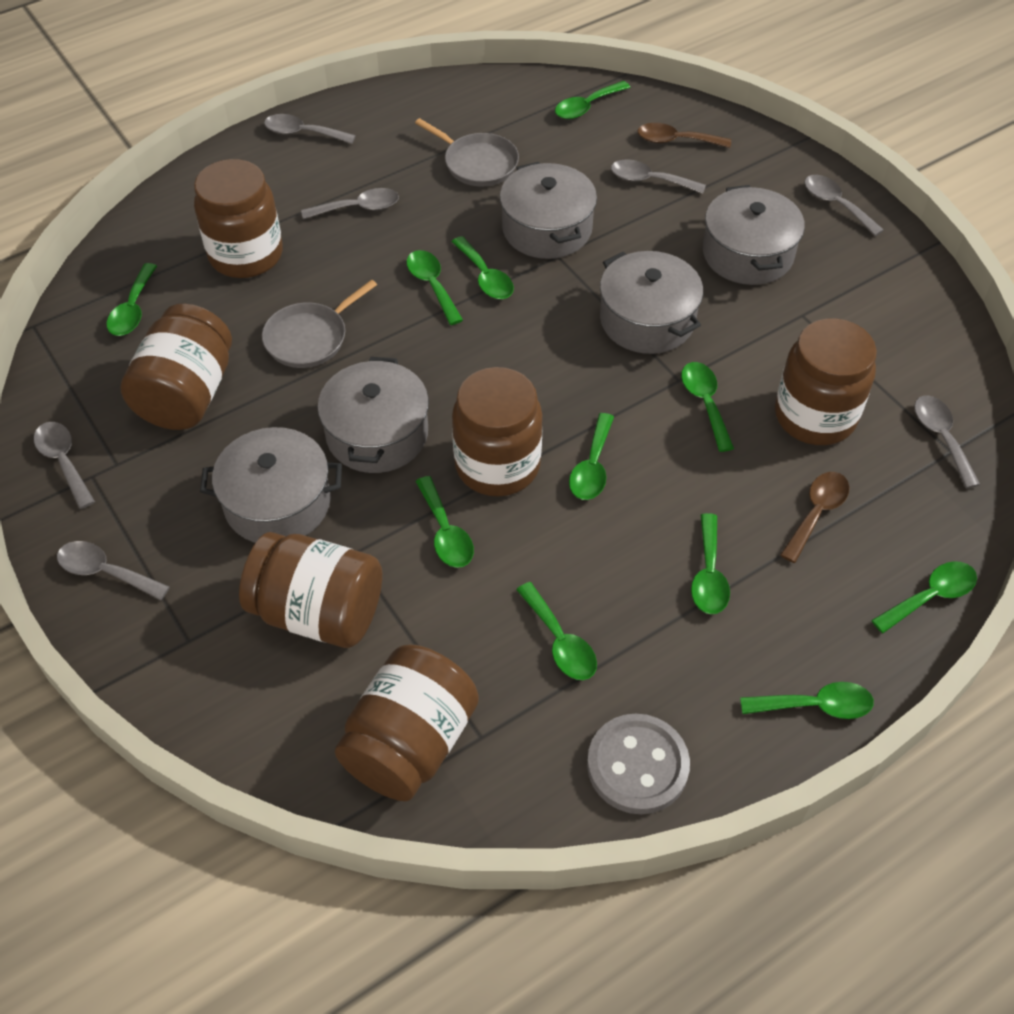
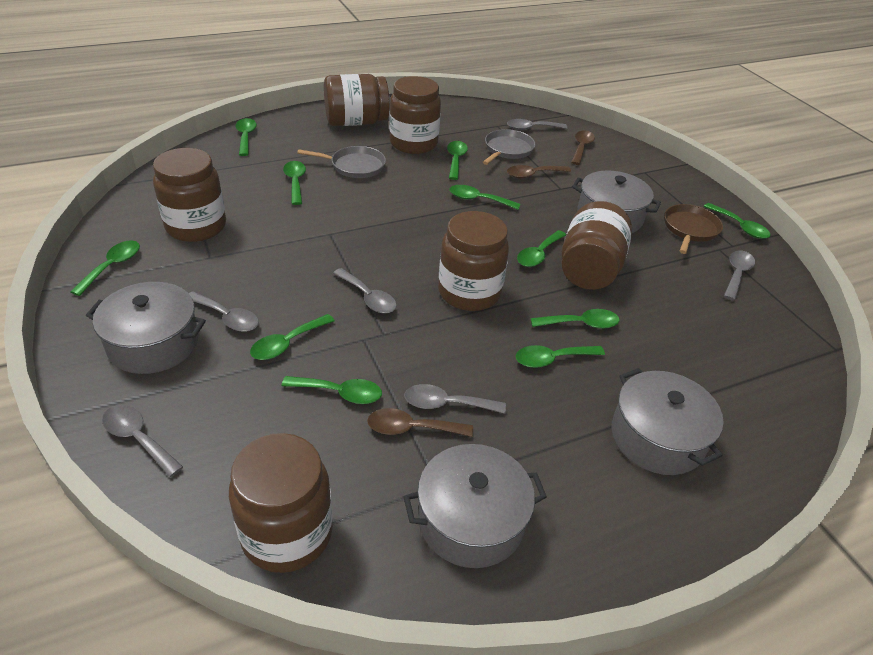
brown pan: none = 0 -> [664,204,723,254] = 1
brown spoon: [638,123,731,148] [780,472,849,563] = 2 -> [367,408,473,437] [507,165,571,179] [571,130,595,165] = 3
grey button: [587,714,690,814] = 1 -> none = 0
grey pot: [200,427,342,543] [317,357,429,473] [500,162,597,259] [600,251,703,354] [703,185,805,285] = 5 -> [86,282,206,374] [404,444,547,568] [572,170,661,233] [612,368,724,475] = 4
grey spoon: [34,422,95,509] [57,541,170,600] [264,114,356,144] [301,188,399,220] [611,159,706,194] [804,175,884,236] [914,395,980,488] = 7 -> [102,405,183,477] [189,291,259,332] [333,268,397,313] [404,384,506,414] [507,119,567,130] [724,250,755,301] = 6

